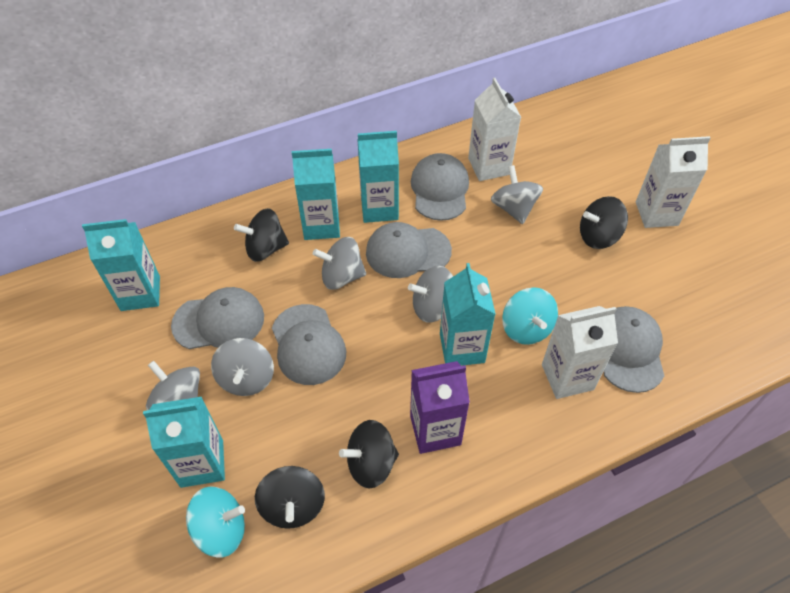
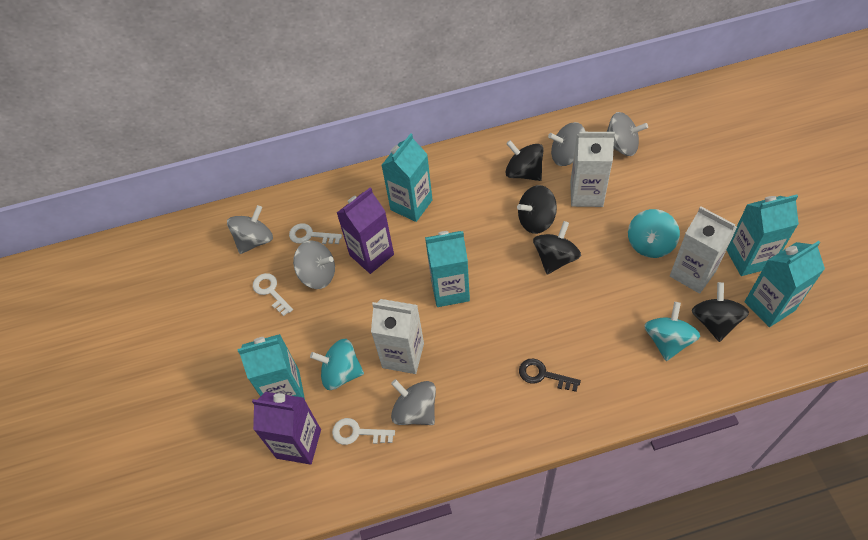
black key: none = 0 -> [519,358,581,392] = 1
grey cap: [171,287,264,349] [272,304,346,385] [366,222,452,278] [411,153,469,221] [604,306,664,393] = 5 -> none = 0
purple carton: [410,361,470,454] = 1 -> [252,392,321,465] [337,187,394,274] = 2
turquoise spinning top: [186,486,245,557] [502,287,558,345] = 2 -> [310,339,364,390] [628,209,680,258] [644,302,700,361] = 3
white key: none = 0 -> [253,273,293,316] [289,223,342,244] [332,418,395,445] = 3

